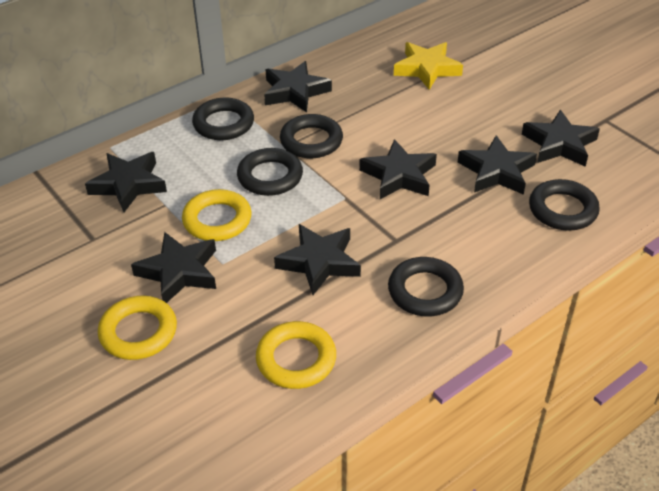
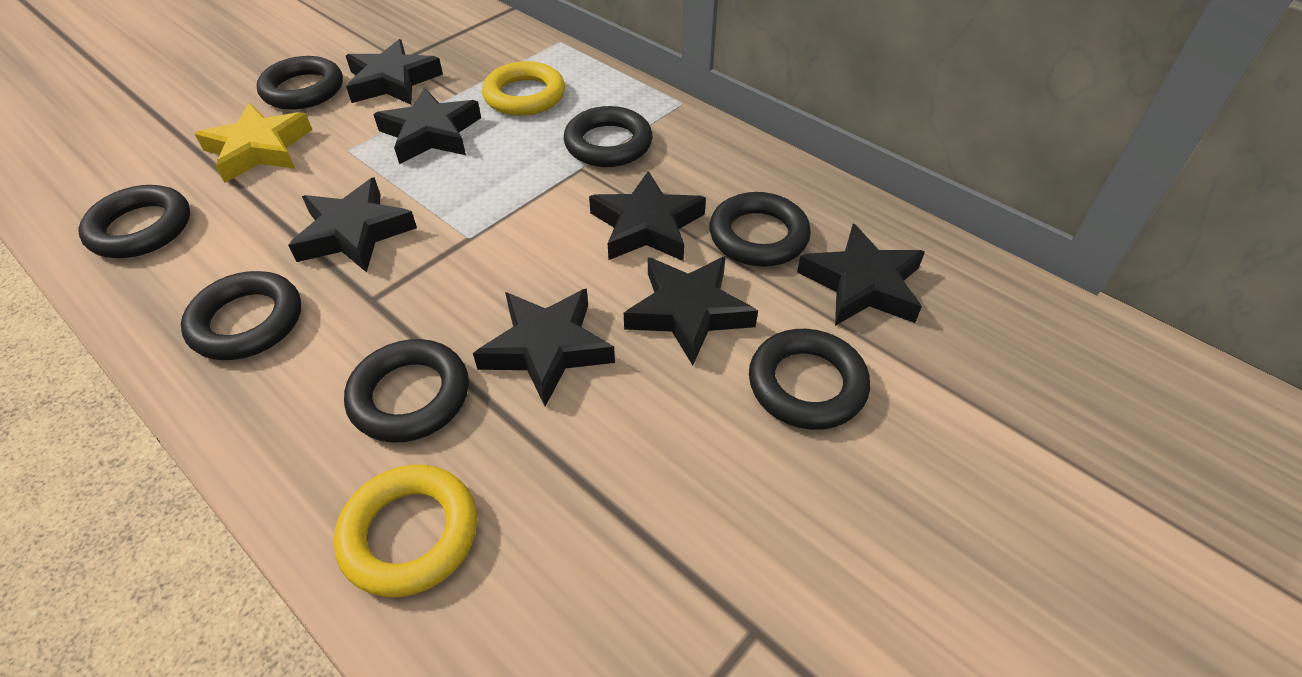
black ring: [192,97,254,140] [237,148,303,196] [280,114,343,158] [388,257,464,316] [529,179,600,231] = 5 -> [78,185,190,258] [181,271,301,360] [256,56,343,110] [344,339,469,443] [564,106,653,167] [709,192,811,267] [749,329,870,430] = 7
yellow ring: [98,296,177,360] [182,189,252,241] [256,321,336,389] = 3 -> [334,465,477,597] [482,61,565,116] = 2

